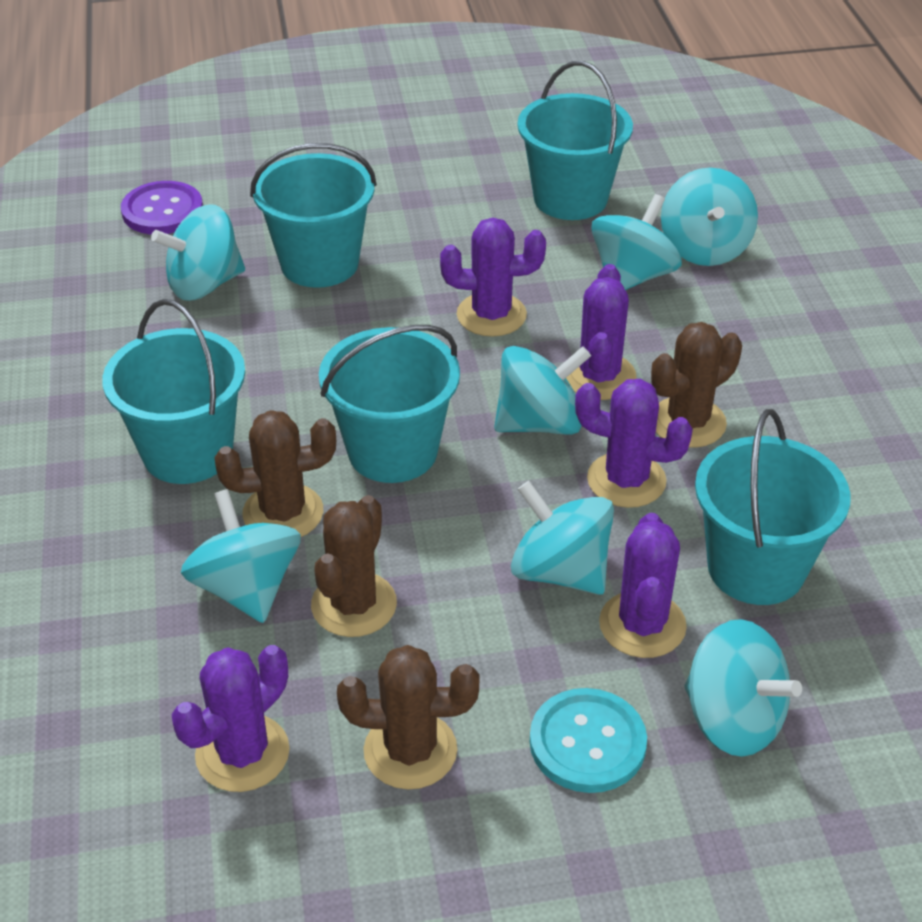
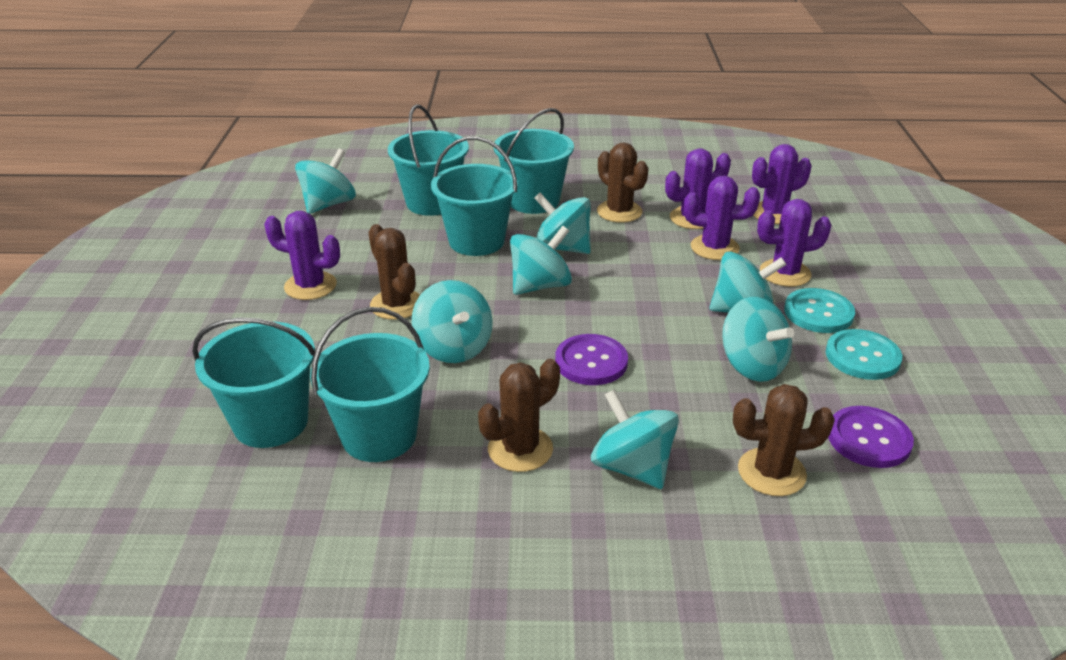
purple button: [121,181,203,234] = 1 -> [555,334,628,385] [828,406,914,468] = 2
turquoise button: [530,688,647,793] = 1 -> [784,288,855,333] [826,329,902,380] = 2

